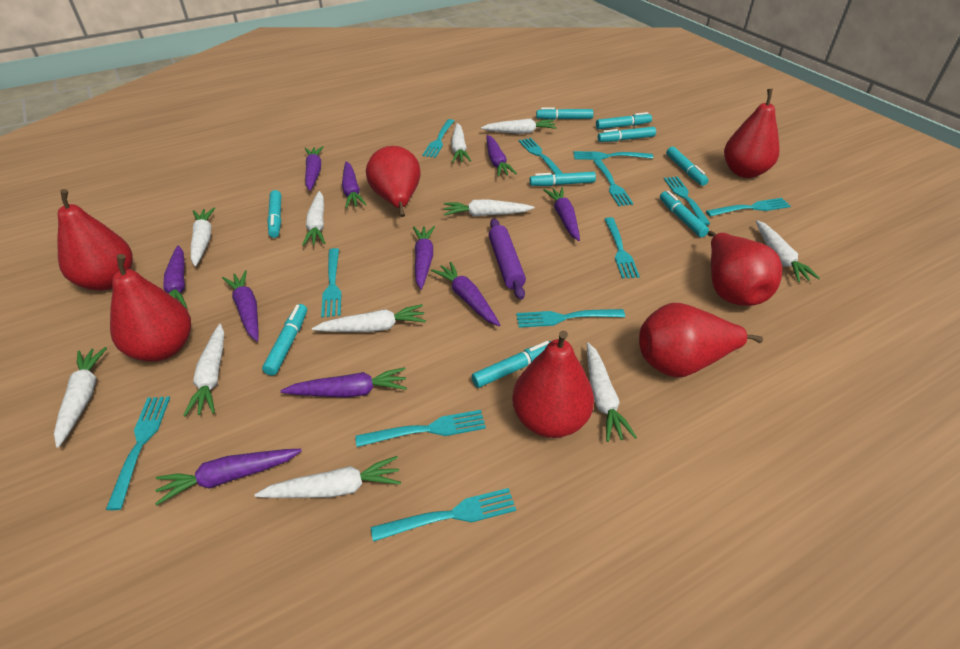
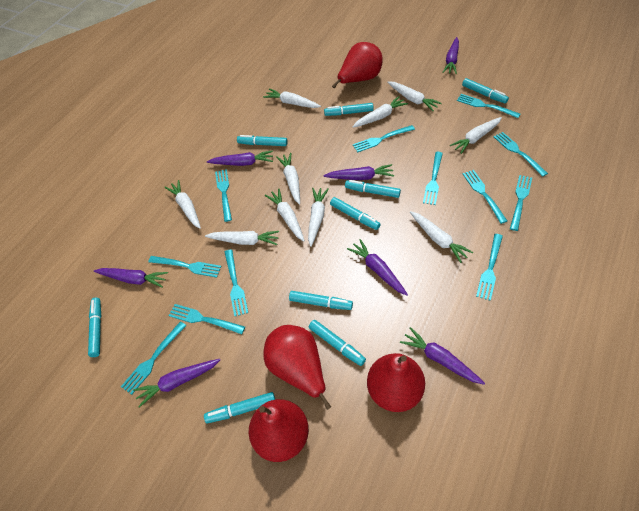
purple carrot: [155,449,302,506] [163,245,187,308] [222,270,259,341] [280,367,407,398] [305,146,323,191] [342,161,367,209] [413,226,435,290] [431,262,500,326] [486,135,517,177] [544,187,580,241] = 10 -> [94,268,168,287] [133,359,220,408] [207,150,273,166] [323,164,394,180] [347,239,408,296] [400,327,485,385] [442,37,459,74] = 7
purple rolling pin: [489,218,526,300] = 1 -> none = 0
red pear: [57,189,133,290] [110,254,191,362] [366,146,421,217] [512,330,594,438] [639,303,763,378] [708,231,782,306] [724,89,780,178] = 7 -> [249,399,309,462] [264,325,331,410] [332,42,383,89] [367,353,425,412] = 4
white carrot: [54,347,107,448] [183,324,224,417] [191,208,215,266] [255,456,401,498] [302,191,325,246] [312,304,426,332] [444,199,534,216] [451,123,471,162] [481,119,557,134] [587,343,637,442] [756,220,820,282] = 11 -> [164,180,201,229] [205,231,279,245] [263,88,321,108] [265,188,305,242] [276,153,300,205] [308,188,329,247] [352,96,408,128] [387,81,442,111] [410,211,473,263] [450,117,502,154] = 10

